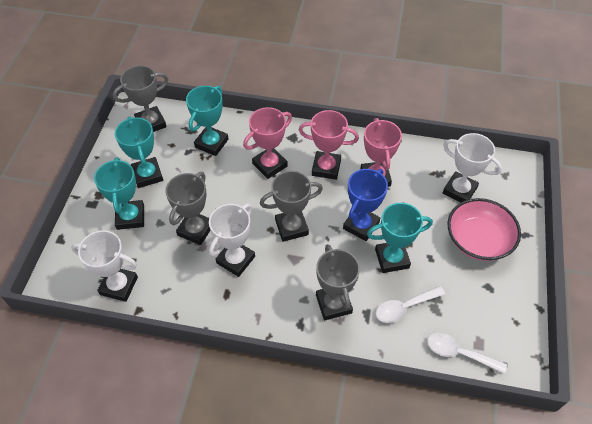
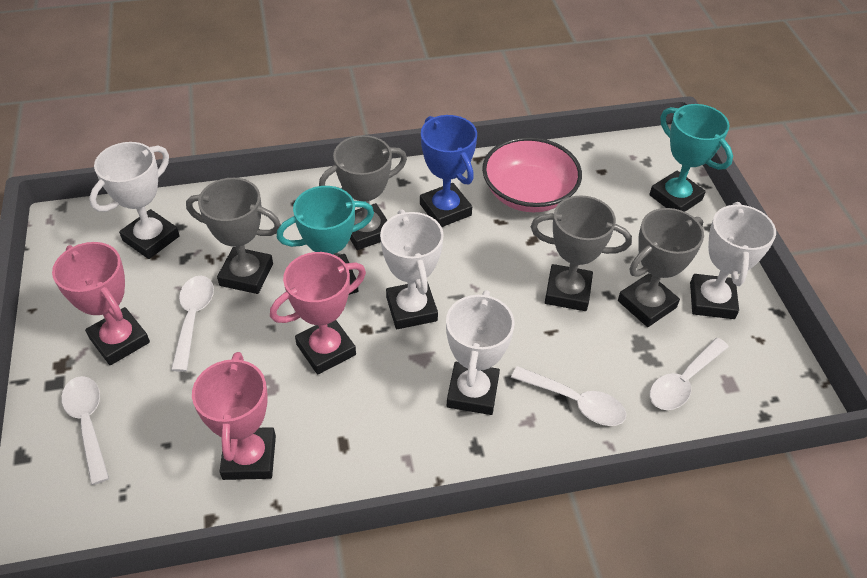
turquoise trophy: [94,157,144,230] [115,116,163,188] [186,86,228,156] [367,203,433,273] = 4 -> [277,186,374,295] [649,104,733,212] = 2
white spoon: [376,286,445,323] [427,333,507,374] = 2 -> [61,376,109,485] [171,276,214,372] [511,366,627,426] [650,338,729,410] = 4
white trophy: [71,230,138,302] [209,204,255,277] [443,133,502,203] = 3 -> [89,142,180,259] [380,209,444,329] [446,290,514,415] [690,202,776,319] = 4

